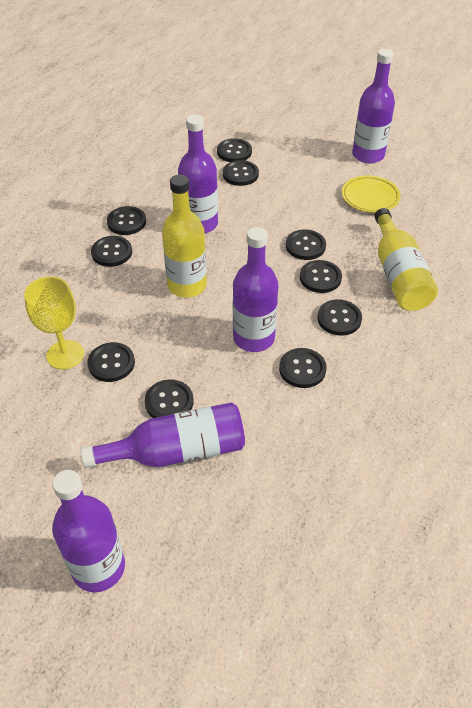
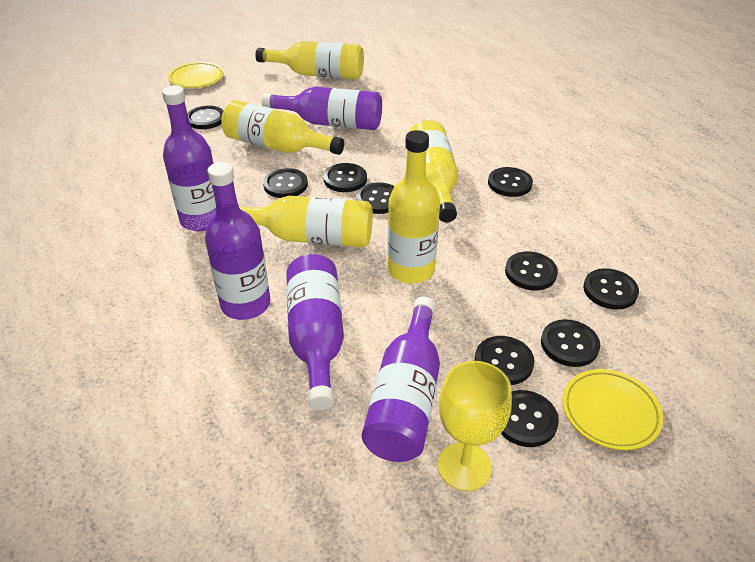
yellow bottle: [162,175,207,298] [374,208,438,311] = 2 -> [221,100,344,155] [239,196,373,247] [255,41,364,79] [388,130,440,284] [409,120,458,223] = 5
yellow plate: [342,175,401,213] = 1 -> [168,62,224,88] [562,369,663,450] = 2

